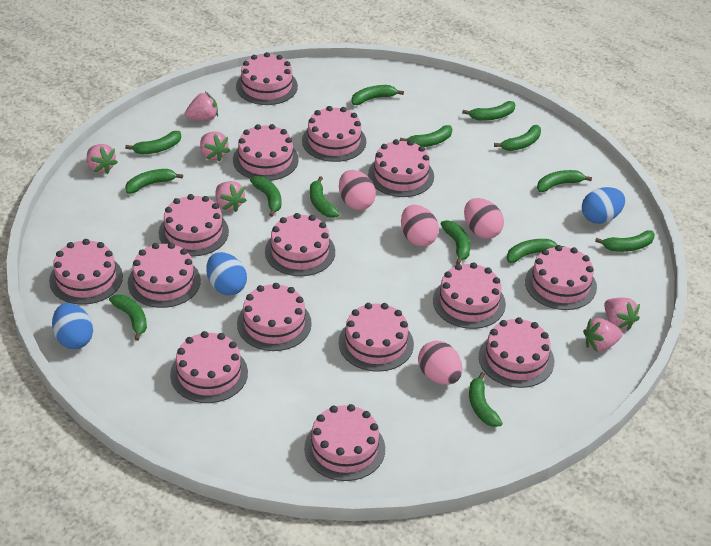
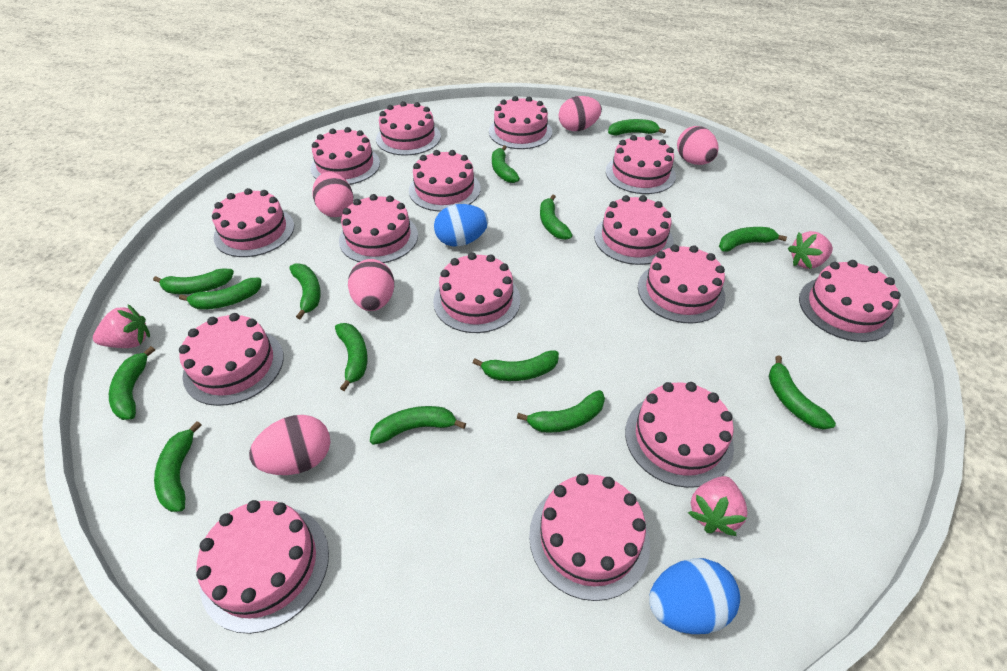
blue egg: [52,303,93,349] [206,252,247,295] [582,187,625,224] = 3 -> [434,204,488,246] [649,558,740,634] = 2
pink egg: [339,170,376,210] [401,205,439,246] [418,341,462,385] [464,198,504,239] = 4 -> [249,415,330,475] [312,172,353,217] [348,259,394,311] [559,96,602,131] [677,126,719,165] = 5
pink strawberry: [87,144,118,174] [185,92,218,121] [200,131,230,162] [215,181,247,212] [583,318,623,352] [604,298,640,331] = 6 -> [93,304,150,348] [688,476,748,536] [788,231,833,269] = 3

